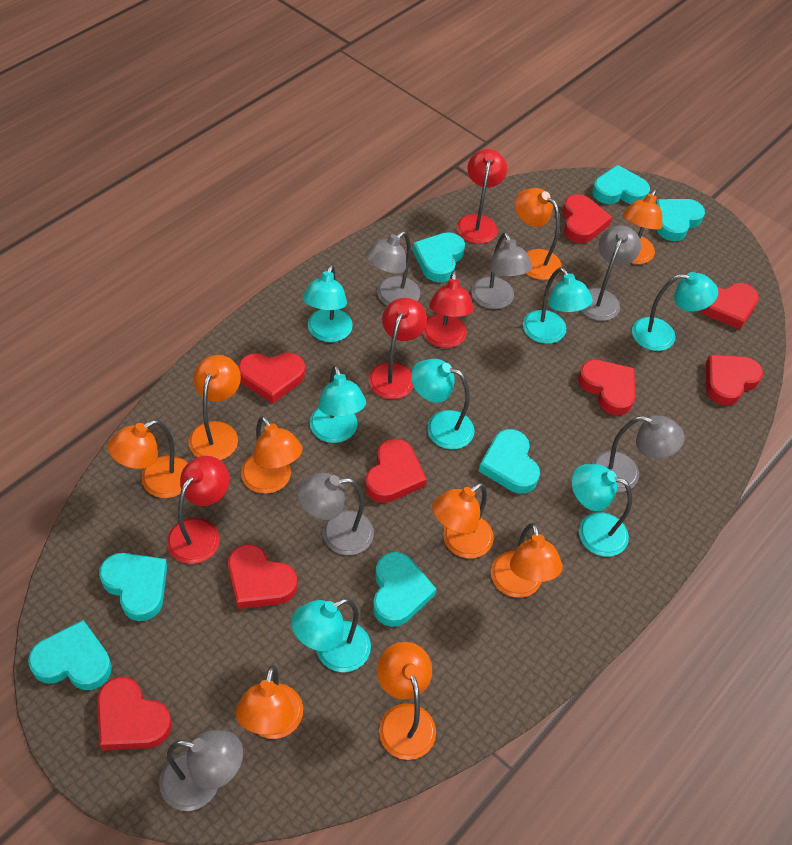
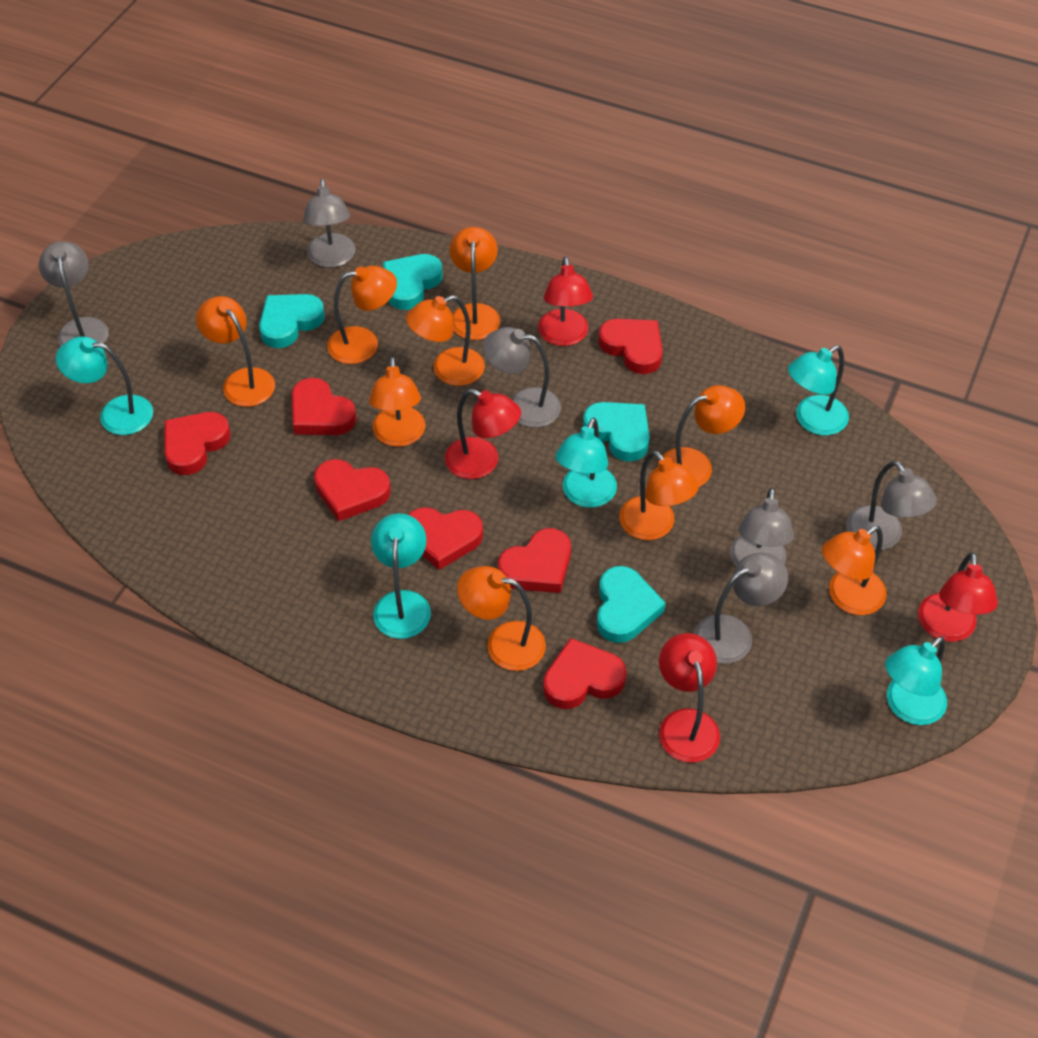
red heart: [97,677,172,750] [228,544,297,609] [238,352,305,404] [365,439,427,503] [563,194,612,243] [578,360,635,415] [700,283,759,329] [706,355,763,406] = 8 -> [164,412,231,475] [292,378,357,435] [314,459,391,521] [408,507,483,570] [498,528,571,593] [543,638,627,709] [598,319,663,374] = 7
turquoise heart: [28,620,112,690] [99,553,167,621] [373,552,436,627] [413,232,465,282] [479,429,540,493] [592,165,650,204] [656,199,705,241] = 7 -> [259,294,325,348] [383,254,443,310] [583,402,650,462] [597,566,666,643] = 4
turquoise lamp: [291,598,371,672] [303,264,353,342] [310,365,366,443] [411,359,475,449] [523,267,593,344] [571,464,632,557] [632,272,718,351] = 7 -> [56,336,153,435] [371,513,431,639] [556,418,617,508] [788,345,849,436] [885,636,947,725] = 5

